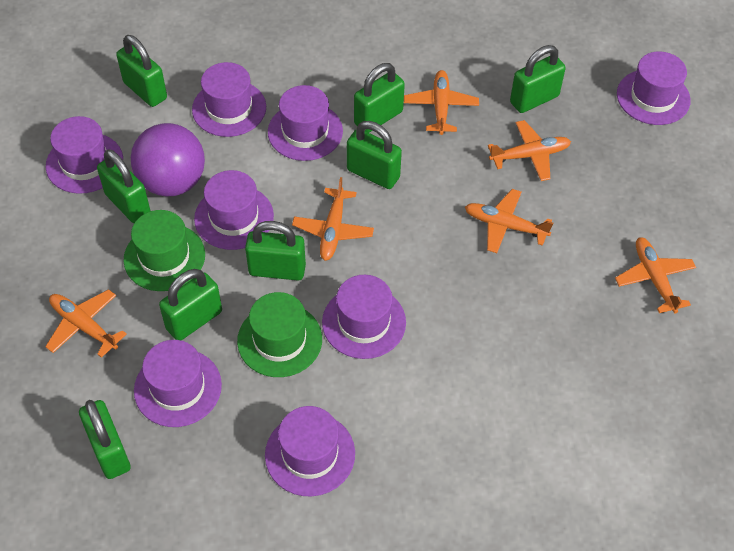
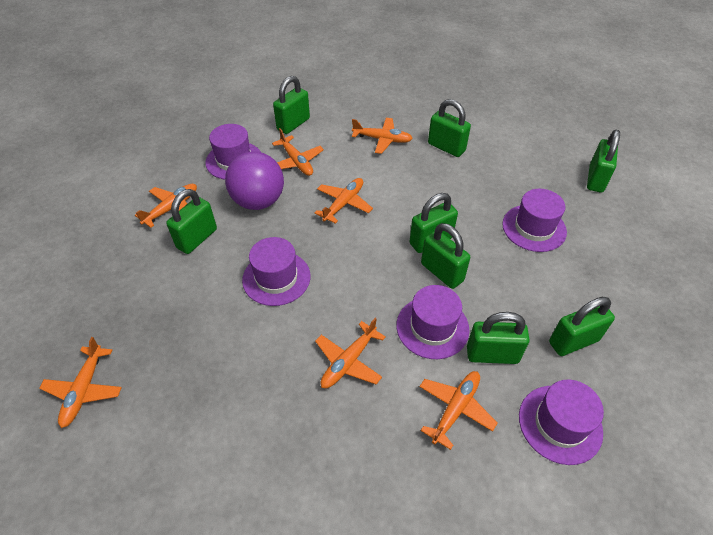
green hat: [123,210,205,291] [237,292,322,377] = 2 -> none = 0
orange plane: [45,289,127,358] [292,177,374,261] [404,70,479,135] [465,189,553,253] [488,120,571,181] [615,237,696,314] = 6 -> [39,337,122,428] [135,184,197,228] [272,128,324,176] [315,178,373,224] [315,318,386,388] [352,118,413,154] [419,371,497,450] = 7
purple hat: [46,116,123,194] [134,340,222,427] [192,62,266,137] [194,170,274,250] [265,406,355,497] [268,85,343,161] [322,275,406,359] [617,51,691,125] = 8 -> [205,124,261,180] [242,237,310,306] [396,285,470,359] [502,189,567,252] [519,380,604,465] = 5

